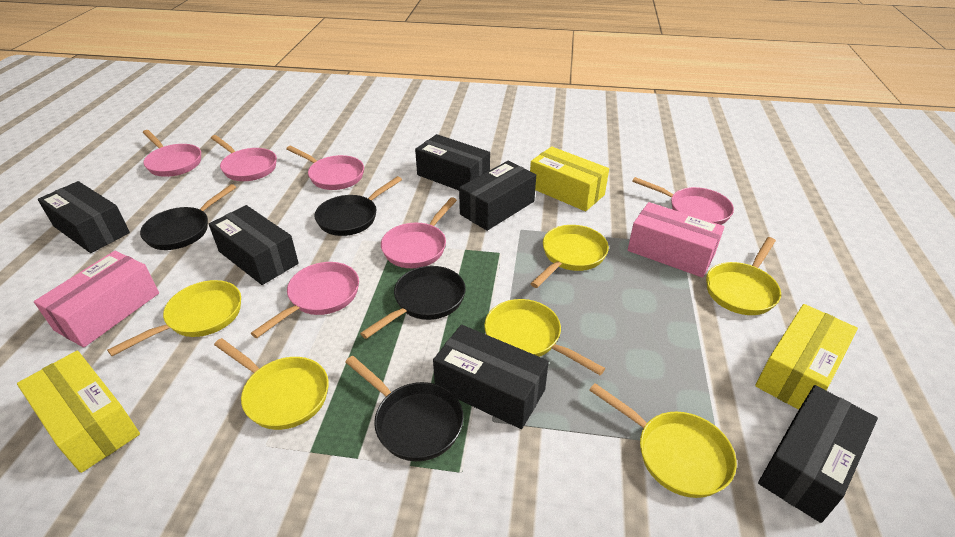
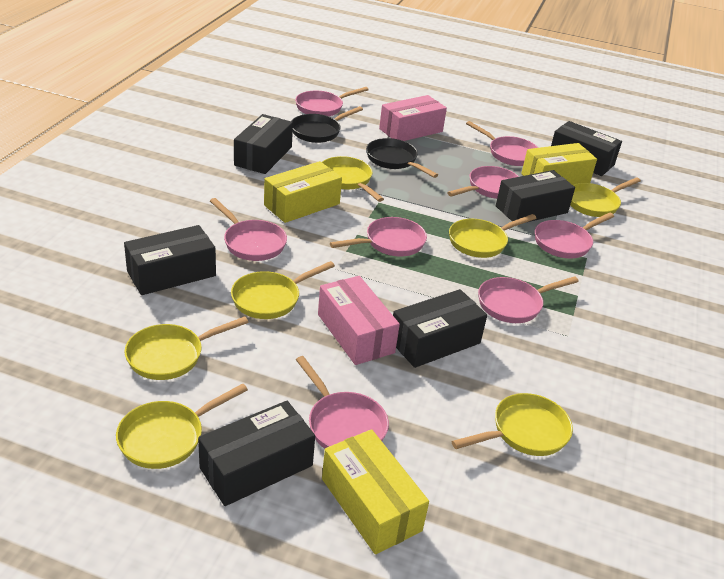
black pan: [140,184,236,250] [314,176,402,236] [345,356,464,461] [360,266,466,339] = 4 -> [291,106,363,143] [366,138,438,178] = 2
pink pan: [143,130,201,177] [211,135,277,181] [251,262,359,338] [286,146,364,190] [381,197,457,268] [632,177,734,225] = 6 -> [210,198,287,261] [295,87,369,116] [296,356,389,449] [330,217,427,257] [447,166,519,199] [466,121,538,166] [478,276,579,323] [535,213,614,259] = 8
yellow pan: [107,280,241,356] [214,338,329,430] [484,299,605,375] [530,225,609,288] [589,383,737,498] [706,237,781,315] = 6 -> [116,383,248,469] [124,317,249,380] [231,261,335,319] [322,156,384,202] [449,214,536,258] [452,393,573,456] [570,177,641,217] = 7

